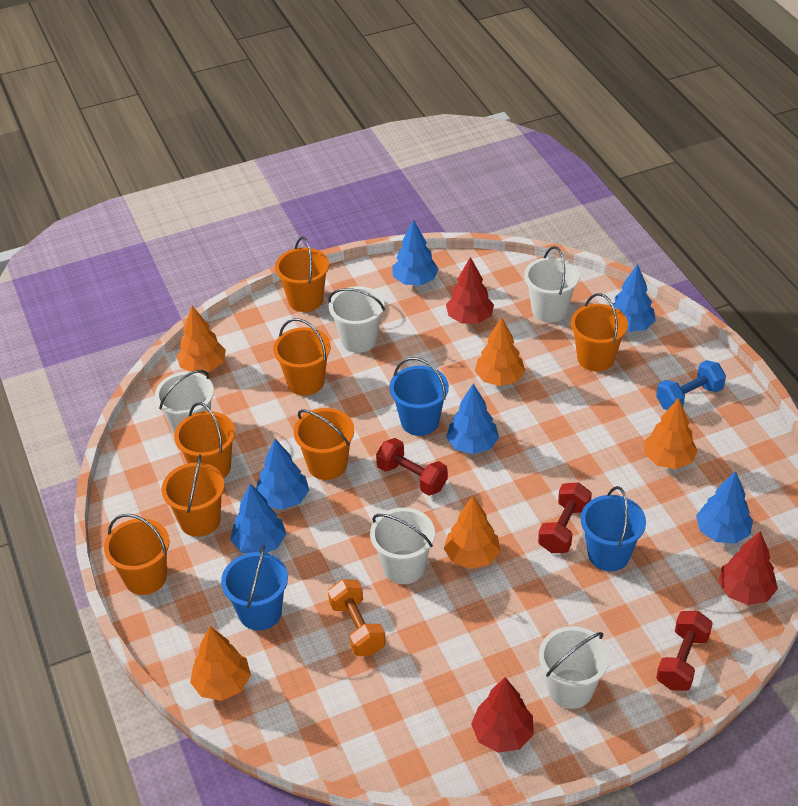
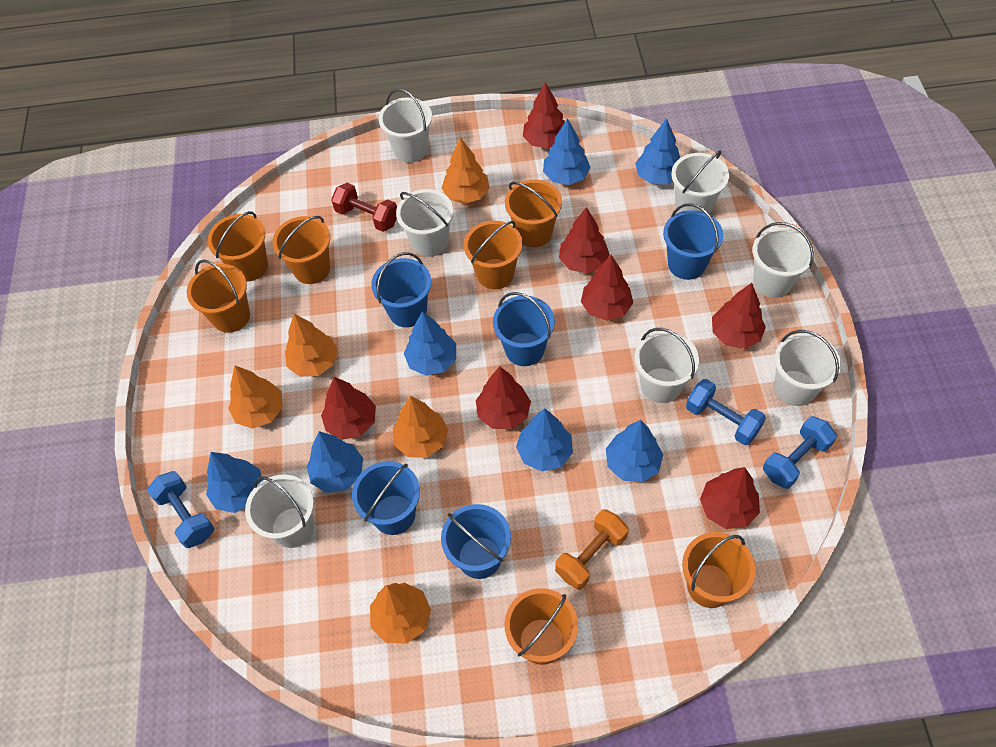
blue bucket: [221,545,288,630] [389,357,449,436] [581,486,646,571] = 3 -> [352,461,420,535] [371,252,431,328] [441,504,511,579] [493,292,555,366] [663,203,723,280] = 5
blue dumbbell: [656,360,726,410] = 1 -> [147,471,214,548] [686,379,766,445] [763,416,837,489] = 3
blue tree: [231,484,286,554] [256,439,309,510] [392,219,439,285] [446,384,499,454] [613,264,656,332] [696,471,753,544] = 6 -> [206,452,262,513] [307,431,363,493] [404,311,456,376] [516,408,573,471] [543,118,591,185] [606,420,663,482] [635,118,680,185] = 7
red dumbbell: [376,438,448,496] [538,482,592,553] [656,611,713,691] = 3 -> [331,183,397,232] = 1
red tree: [446,257,494,323] [471,677,534,753] [718,531,778,605] = 3 -> [321,377,376,440] [476,367,531,429] [523,82,565,148] [559,207,610,274] [581,255,633,321] [700,467,760,529] [712,283,766,349] = 7
white bucket: [155,370,214,434] [328,286,385,353] [370,508,435,584] [524,246,579,323] [539,626,610,709] = 5 -> [245,474,314,548] [379,89,432,163] [396,189,453,257] [634,328,699,403] [671,150,729,214] [752,222,814,298] [775,330,841,406] = 7

